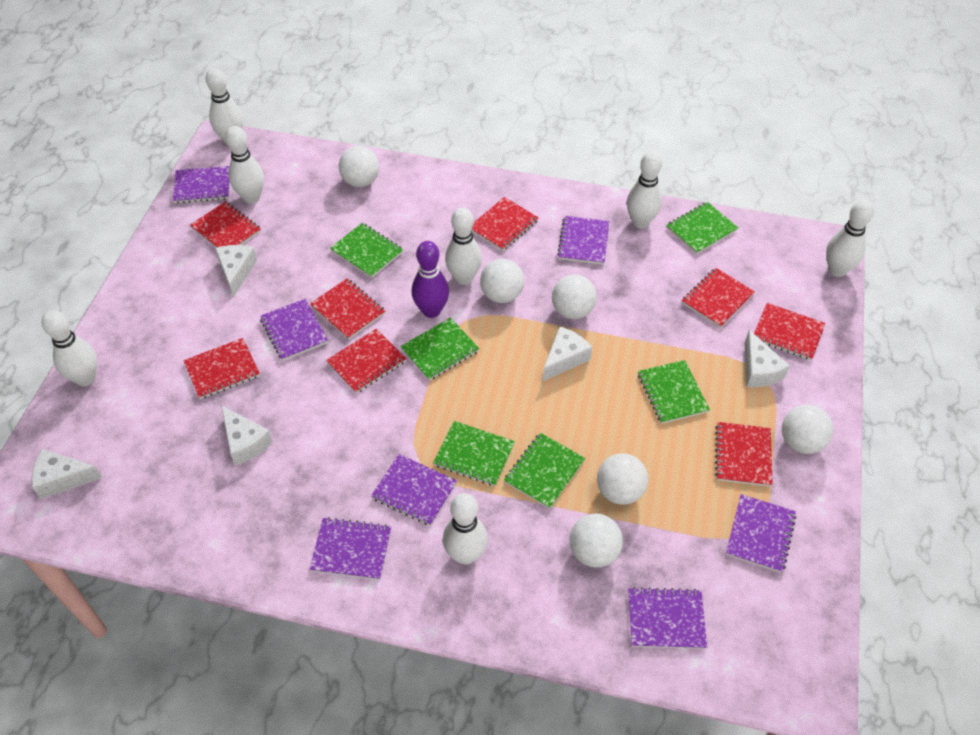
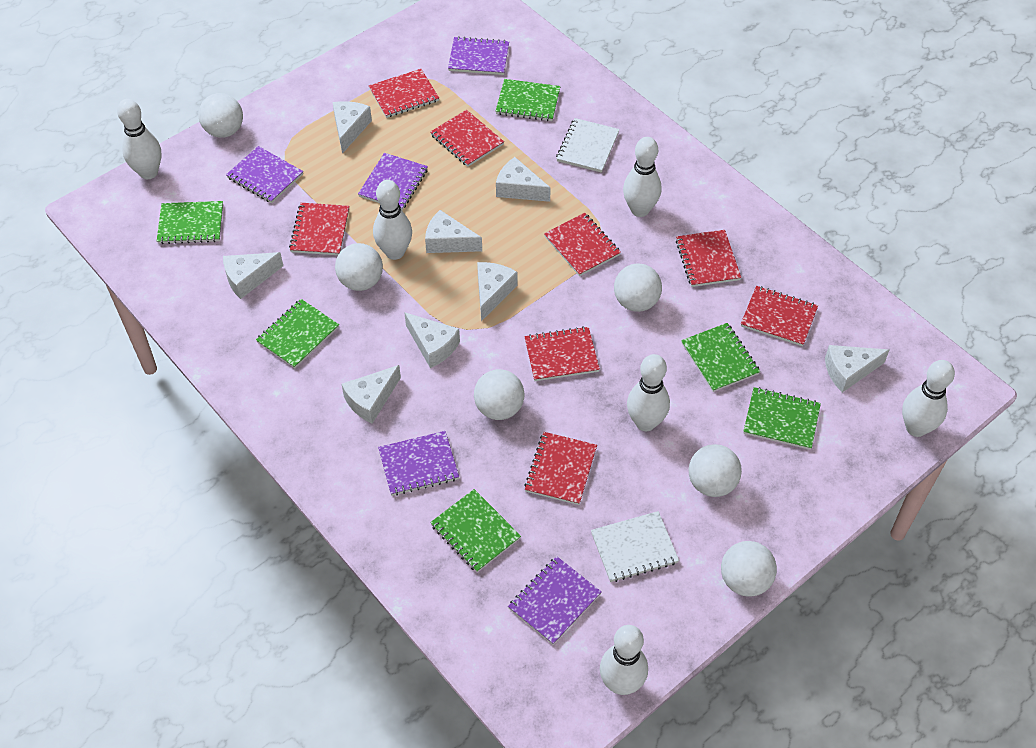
purple bowling pin: [411,241,449,318] = 1 -> none = 0
purple notebook: [173,166,230,204] [260,299,328,361] [309,517,391,580] [371,454,457,526] [557,216,609,265] [628,587,707,649] [726,494,796,573] = 7 -> [226,146,303,203] [358,153,428,210] [378,431,459,496] [448,37,509,75] [508,556,602,645] = 5
white bowling pin: [41,310,97,386] [206,68,243,144] [225,126,264,204] [443,493,488,565] [445,207,482,285] [627,151,662,228] [826,199,874,277] = 7 -> [117,99,162,179] [373,180,412,260] [600,625,648,695] [623,137,661,217] [627,354,670,431] [902,360,955,437] = 6
white cheese: [32,449,103,499] [215,245,257,298] [221,405,272,465] [542,326,592,381] [745,330,790,387] = 5 -> [223,252,283,299] [332,101,372,154] [342,365,401,424] [404,312,460,368] [425,210,482,253] [477,262,518,321] [496,157,551,202] [825,345,889,393] = 8
white notebook: none = 0 -> [556,118,620,173] [591,511,679,582] = 2

